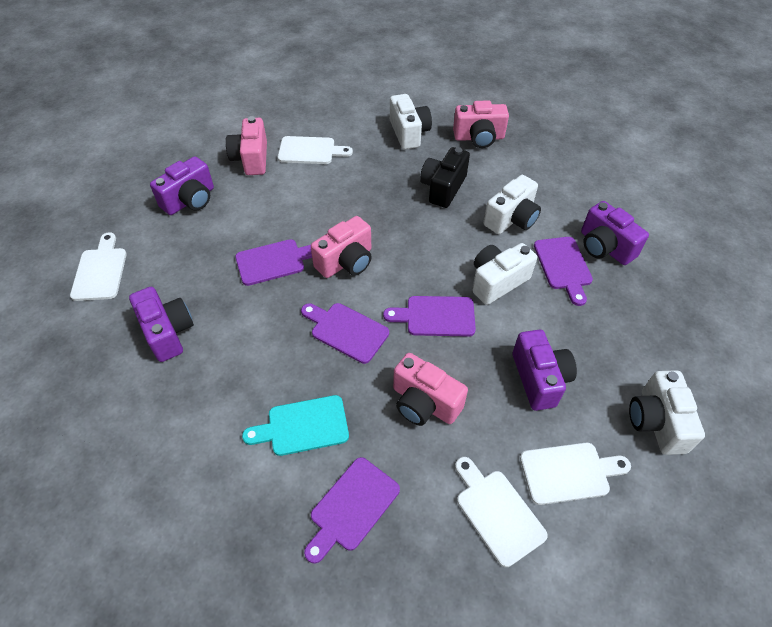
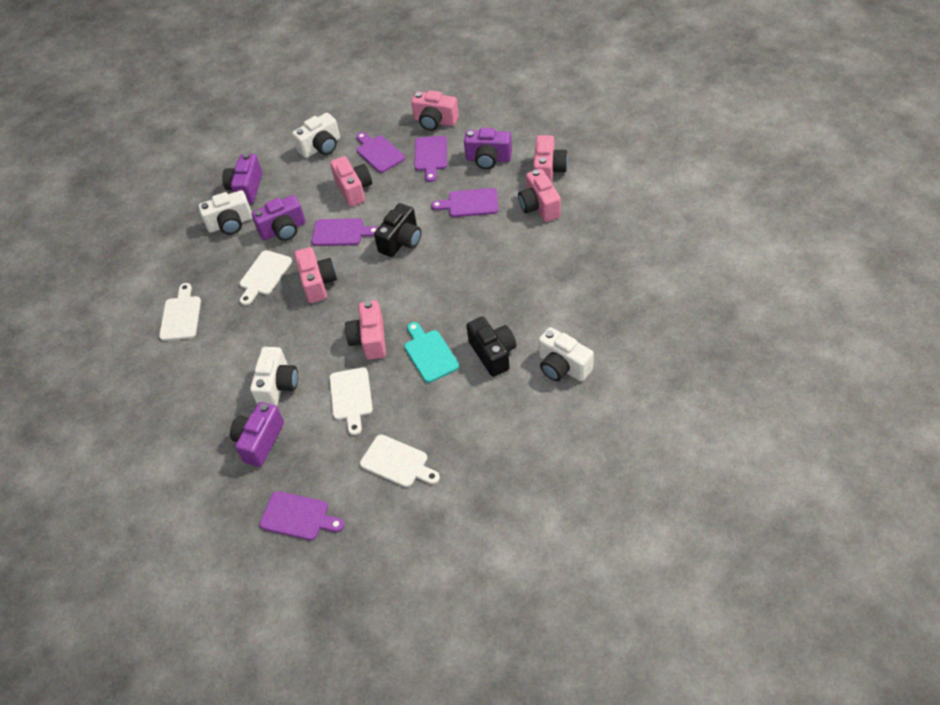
black camera: [420,147,470,208] = 1 -> [374,203,421,257] [466,316,516,377] = 2
pink camera: [226,116,267,175] [311,216,372,278] [393,353,468,426] [453,100,509,148] = 4 -> [294,247,337,303] [330,156,372,207] [345,300,386,360] [411,90,459,131] [518,169,561,222] [533,135,568,183] = 6

